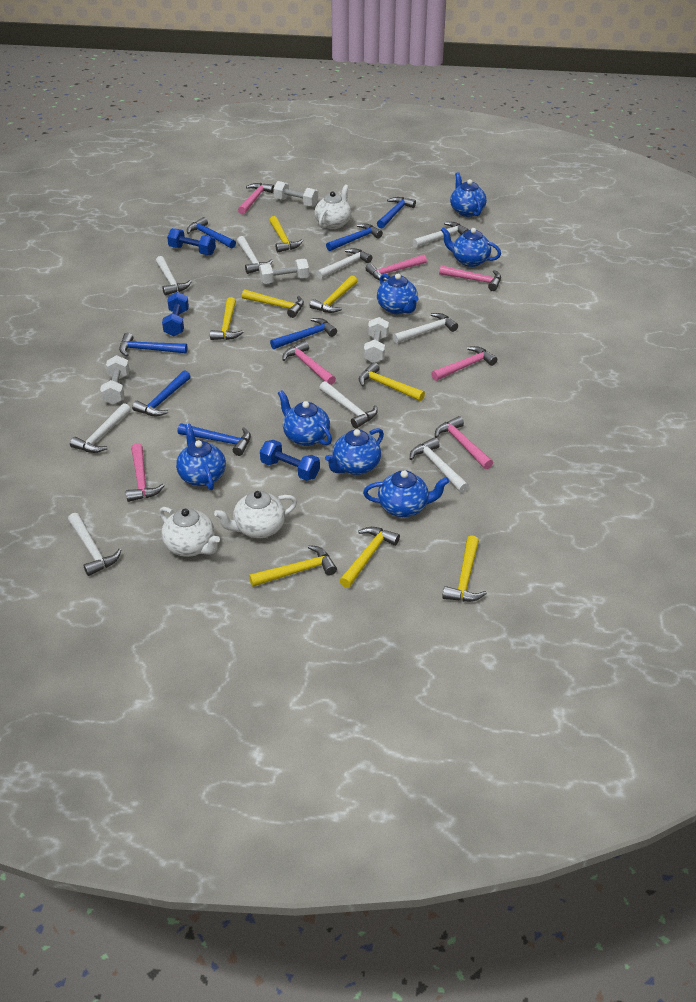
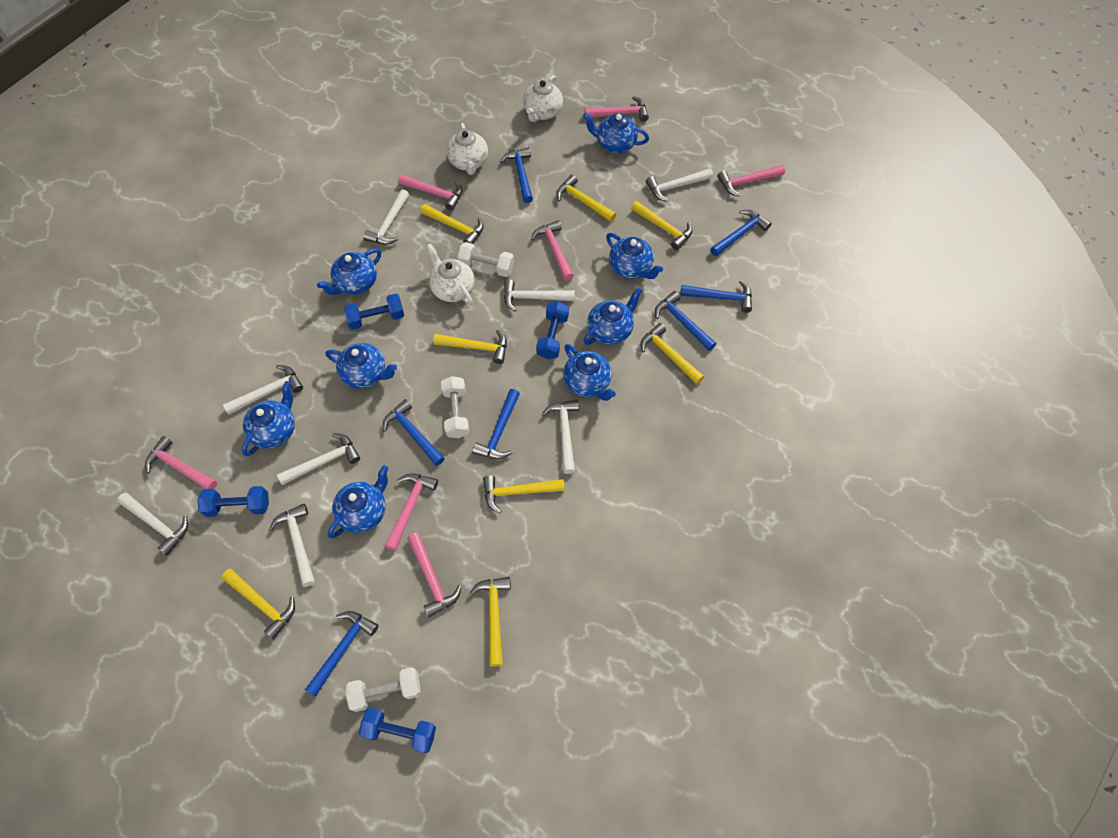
blue dumbbell: [162,292,189,336] [167,228,216,255] [260,440,320,481] = 3 -> [198,486,269,517] [344,294,404,330] [359,708,436,753] [536,301,569,359] = 4
blue teapot: [176,424,226,490] [278,390,332,446] [325,428,384,475] [363,470,449,517] [377,274,419,314] [441,227,501,267] [450,172,487,217] = 7 -> [242,381,295,456] [317,248,381,295] [326,343,397,389] [328,465,388,538] [563,344,616,401] [583,112,649,153] [584,288,642,345] [606,233,663,279] = 8
white dumbbell: [100,355,130,405] [259,259,309,284] [273,181,318,207] [364,317,389,363] = 4 -> [346,667,421,712] [441,376,469,438] [457,242,514,277] = 3
white hammer: [68,513,121,576] [70,403,131,453] [156,256,192,296] [237,236,273,274] [316,248,373,279] [319,381,378,428] [393,313,458,343] [410,438,469,493] [412,222,469,248] = 9 -> [117,493,188,556] [223,365,303,415] [269,504,315,587] [277,433,360,485] [363,189,409,245] [504,279,575,312] [542,400,579,474] [646,168,713,202] = 8

